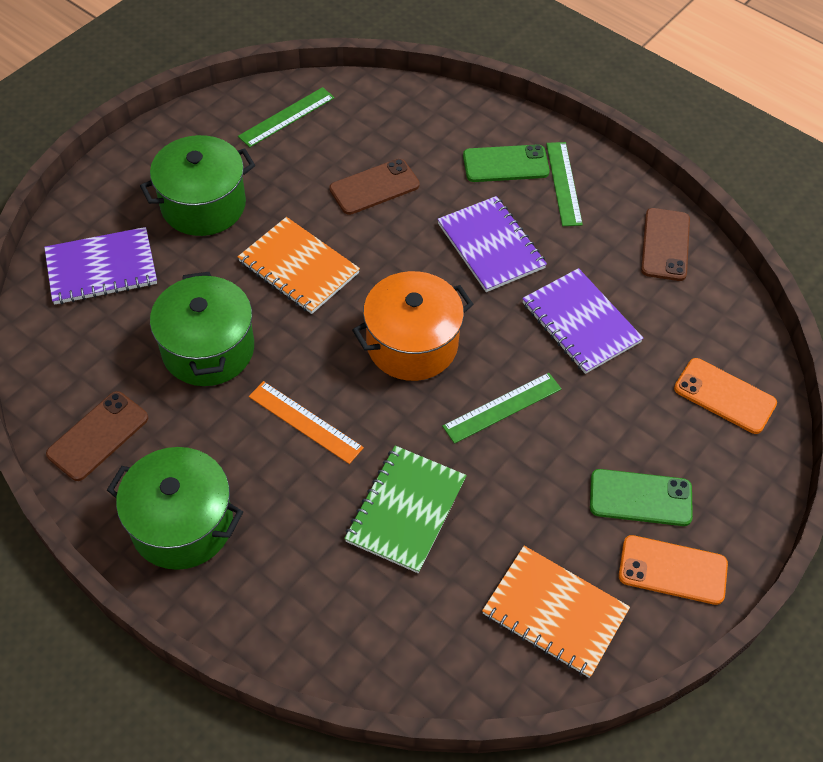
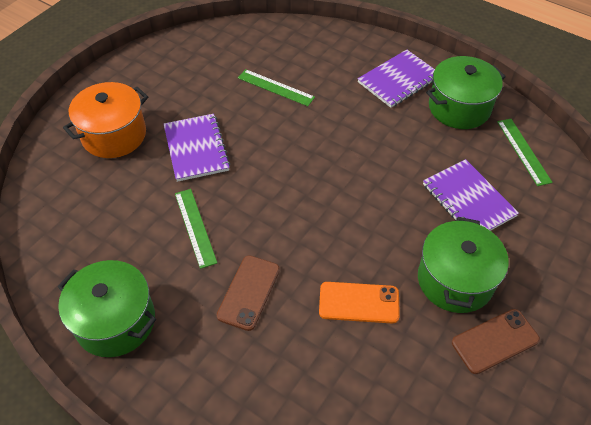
brown phone: [46,391,148,481] [329,159,420,215] [641,208,690,281] = 3 -> [217,255,280,331] [452,309,540,374] = 2
green notebook: [344,446,467,573] = 1 -> none = 0
green phone: [463,145,550,182] [590,469,693,526] = 2 -> none = 0
orange notebook: [238,217,360,314] [482,546,630,678] = 2 -> none = 0
orange phone: [619,535,728,605] [674,358,777,434] = 2 -> [319,282,400,324] = 1
orange ruler: [249,381,364,464] = 1 -> none = 0

